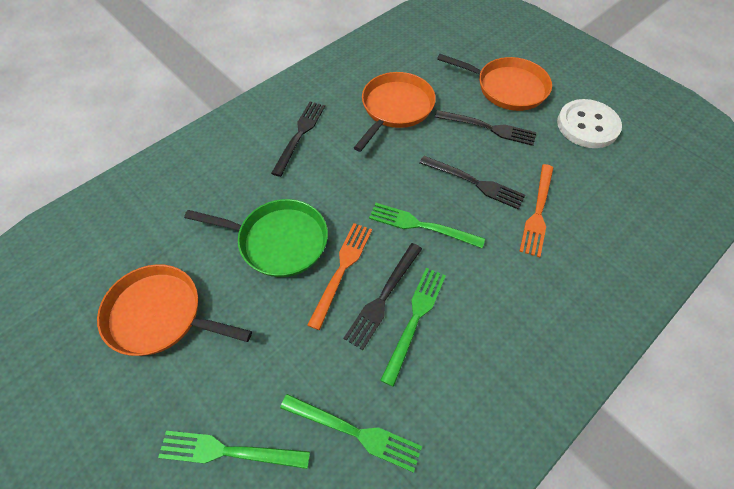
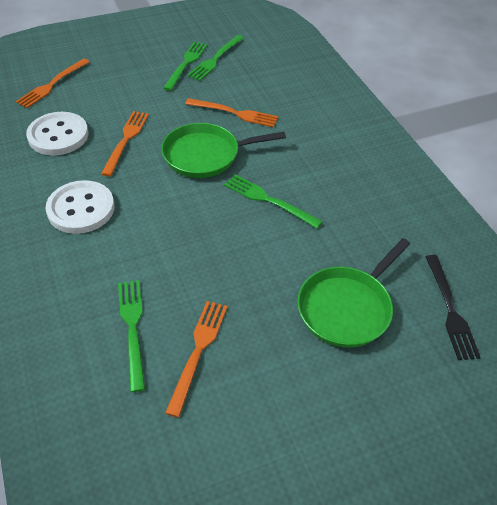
black fork: [271,102,325,177] [343,243,422,350] [420,156,526,210] [435,110,536,146] = 4 -> [426,255,481,360] = 1
green pan: [184,199,328,277] = 1 -> [161,123,286,178] [297,238,410,348] = 2
orange fork: [307,223,372,330] [519,164,554,257] = 2 -> [15,59,90,108] [101,111,149,177] [165,301,227,418] [185,98,278,127] = 4
orange pan: [97,264,252,356] [354,72,436,152] [437,54,552,111] = 3 -> none = 0
white button: [557,99,622,148] = 1 -> [26,112,88,156] [45,180,114,234] = 2

